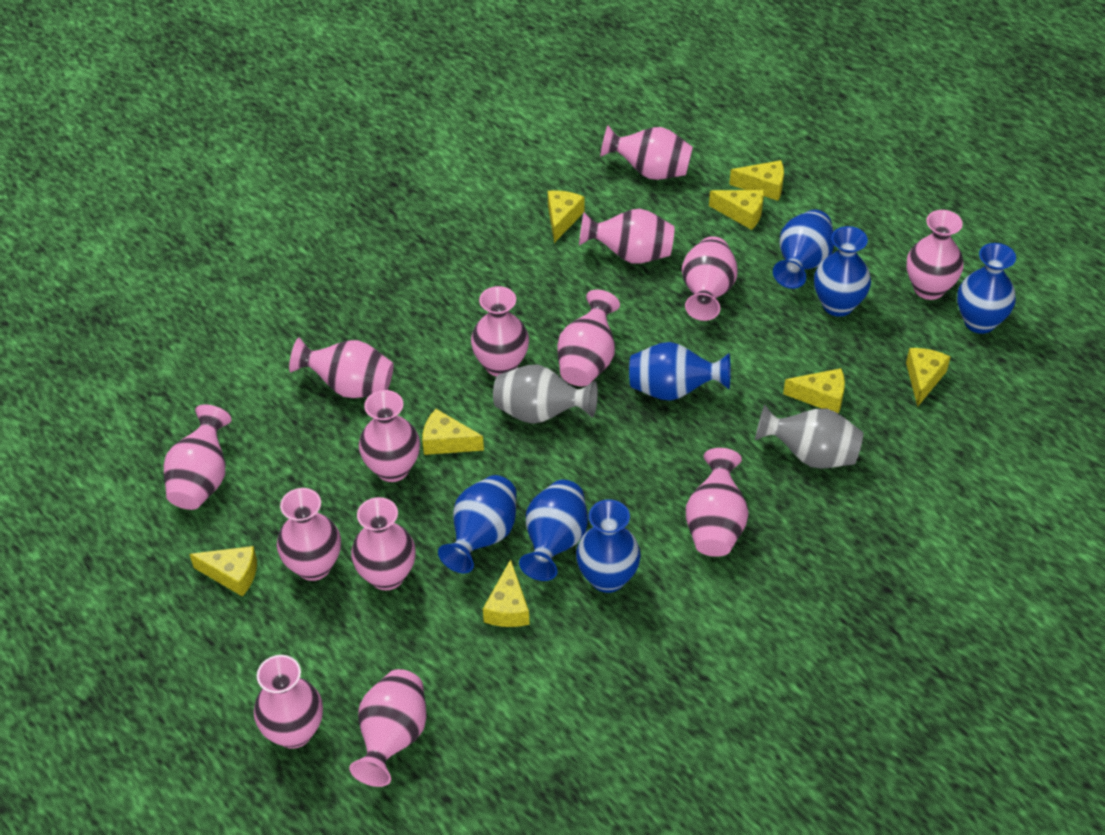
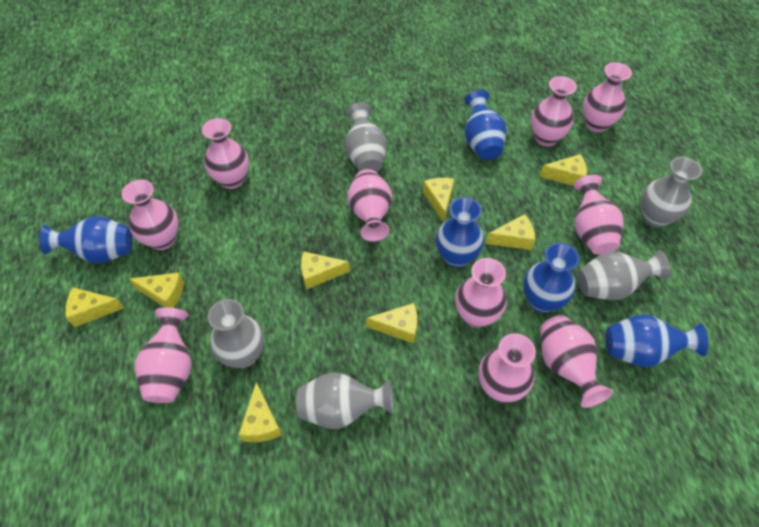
blue vase: [438,475,517,573] [519,480,588,581] [576,499,641,593] [629,342,731,401] [773,209,834,289] [814,226,871,317] [957,243,1016,334] = 7 -> [39,216,133,263] [436,197,484,268] [464,90,507,160] [523,243,579,313] [606,314,708,367] = 5
grey vase: [493,365,598,424] [755,404,863,469] = 2 -> [208,299,264,368] [296,372,393,429] [345,102,387,172] [577,250,671,300] [641,157,702,228] = 5
pink vase: [164,405,231,510] [254,655,323,749] [277,488,341,581] [289,337,394,398] [349,669,427,787] [351,497,416,590] [359,390,420,482] [471,286,529,377] [557,290,620,386] [579,209,675,264] [600,125,693,180] [682,236,737,321] [686,448,749,557] [906,210,964,300] = 14 -> [122,180,179,250] [135,307,192,403] [202,118,249,189] [347,169,392,242] [455,258,507,328] [479,333,536,402] [531,76,577,146] [540,315,613,408] [574,175,624,255] [583,62,632,132] = 10

